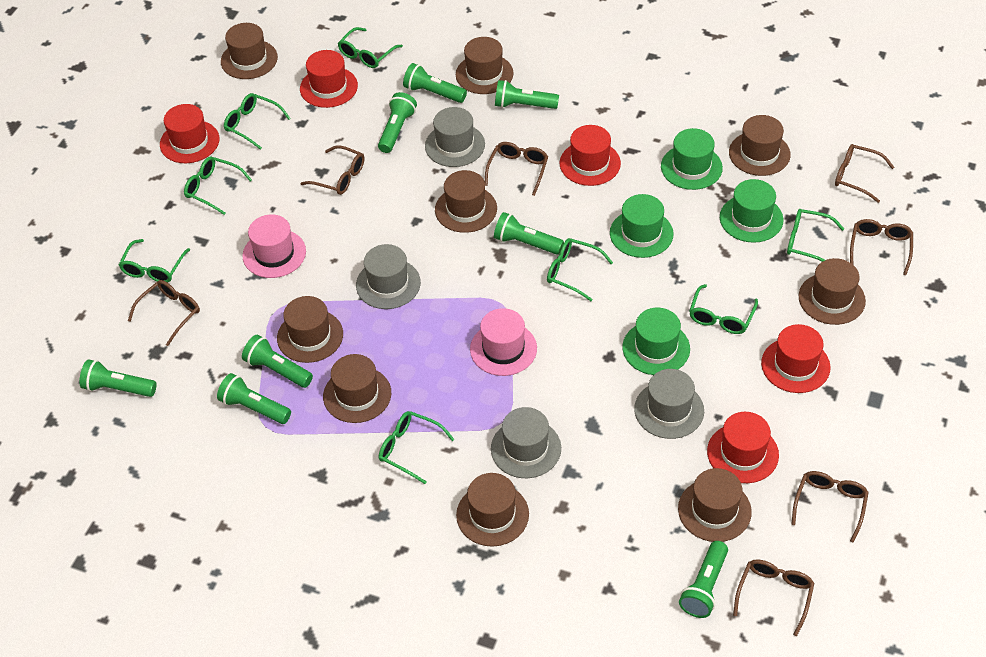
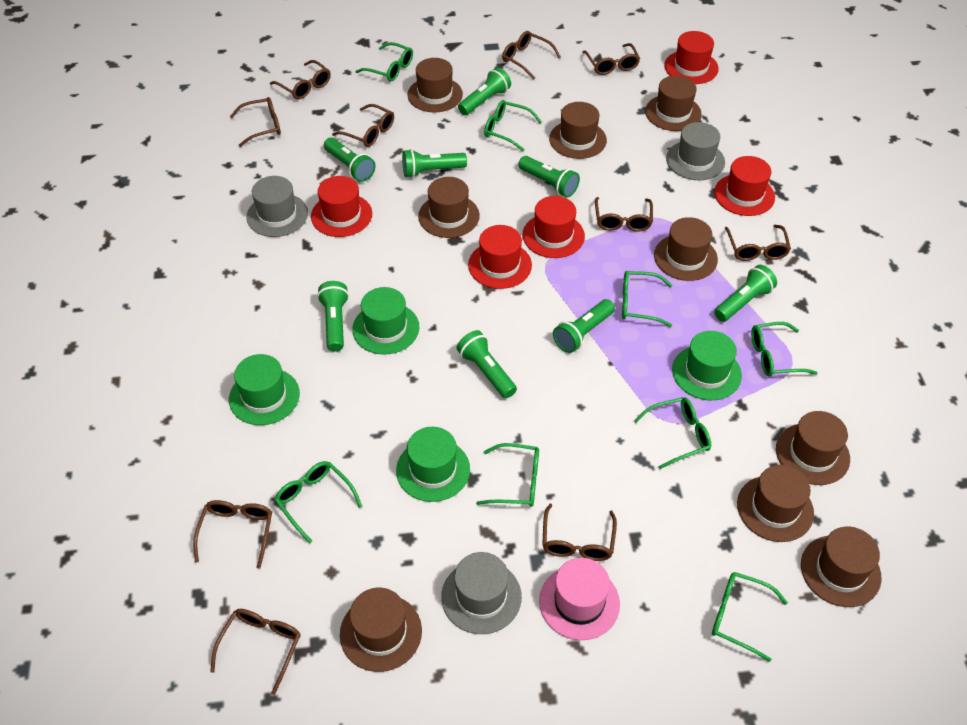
brown glasses: [128,280,200,346] [300,145,364,195] [485,142,548,196] [733,559,815,636] [791,471,869,543] [835,144,894,203] [850,219,913,275] = 7 -> [193,500,272,569] [210,609,301,695] [230,97,281,147] [270,60,331,99] [332,104,394,147] [502,31,561,80] [542,504,617,561] [582,43,640,75] [595,197,653,232] [725,225,791,261] = 10
grey hat: [356,244,421,309] [425,107,485,167] [491,407,561,478] [634,369,704,439] = 4 -> [246,176,308,237] [441,552,522,634] [666,122,725,180] = 3
pink hat: [242,214,306,278] [470,308,537,376] = 2 -> [539,558,620,640] = 1

